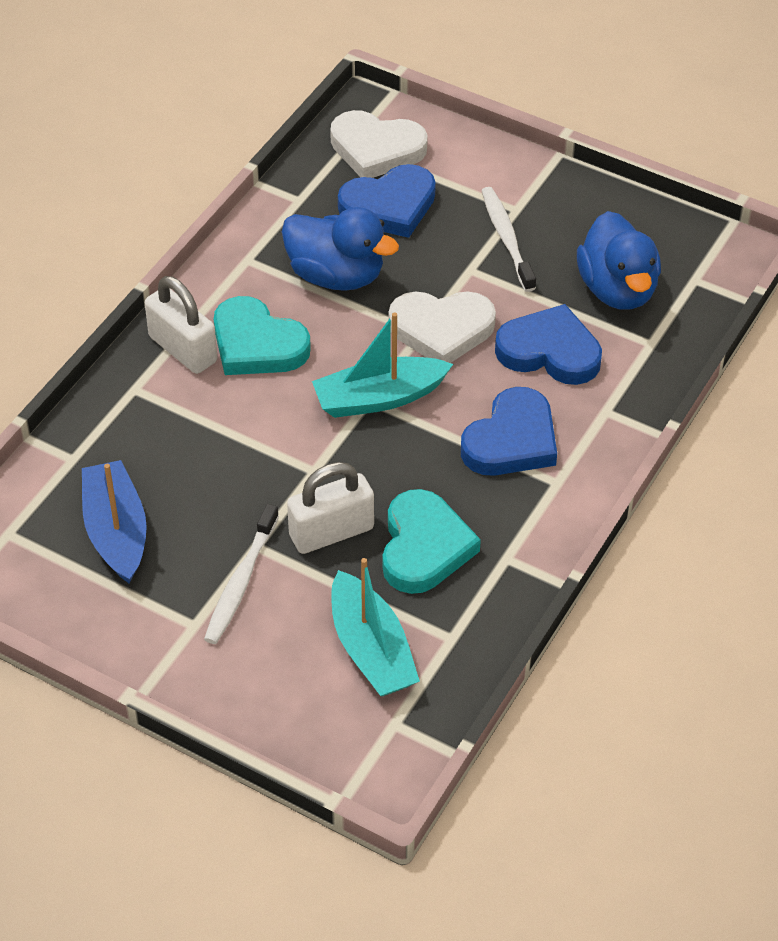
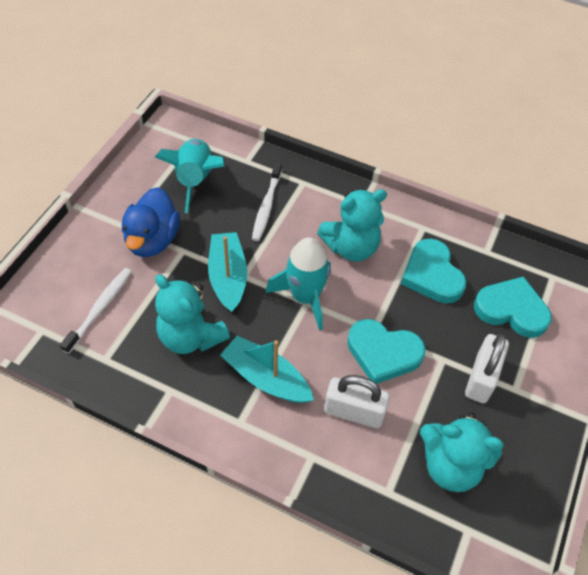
blue boat: [82,460,147,583] = 1 -> none = 0
blue duck: [282,207,399,291] [577,211,661,310] = 2 -> [122,187,180,257] = 1
blue heart: [338,164,436,238] [461,387,557,476] [495,304,602,385] = 3 -> none = 0
turquoise heart: [214,296,311,375] [382,489,481,594] = 2 -> [347,319,426,384] [401,239,467,303] [474,276,552,338] = 3
turquoise rocket: none = 0 -> [155,139,224,213] [265,237,331,330] = 2
turquoise teddy bear: none = 0 -> [155,274,230,354] [317,189,387,261] [420,413,504,492] = 3
white heart: [330,110,428,178] [389,291,496,363] = 2 -> none = 0

